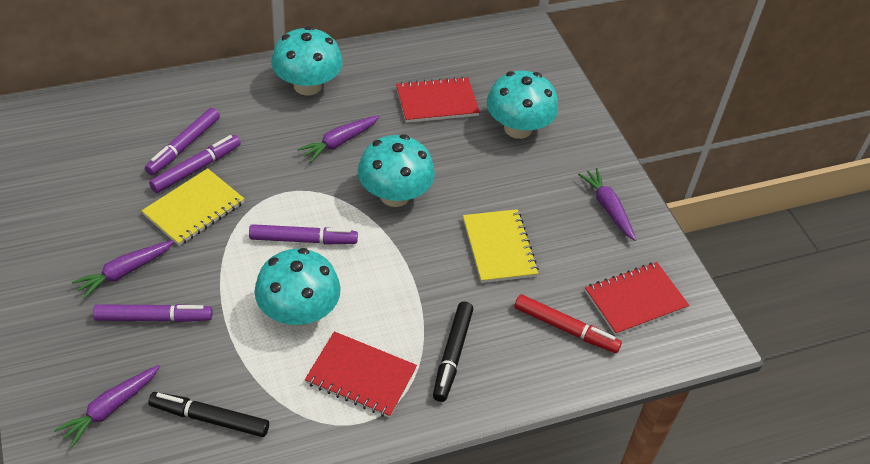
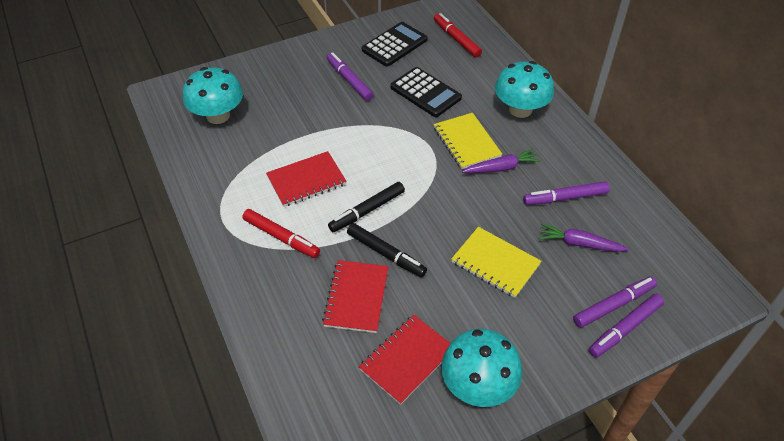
black calculator: none = 0 -> [362,22,427,66] [391,67,462,117] = 2
purple carrot: [54,365,160,448] [72,240,174,299] [297,115,380,163] [578,168,636,241] = 4 -> [462,148,541,173] [539,223,629,252] = 2
red marker: [514,294,622,353] = 1 -> [242,209,320,258] [434,13,482,57] = 2
turquoise mushroom: [255,248,341,327] [271,26,343,96] [358,134,435,207] [487,71,558,139] = 4 -> [183,67,243,124] [441,329,522,407] [495,61,554,118] = 3

